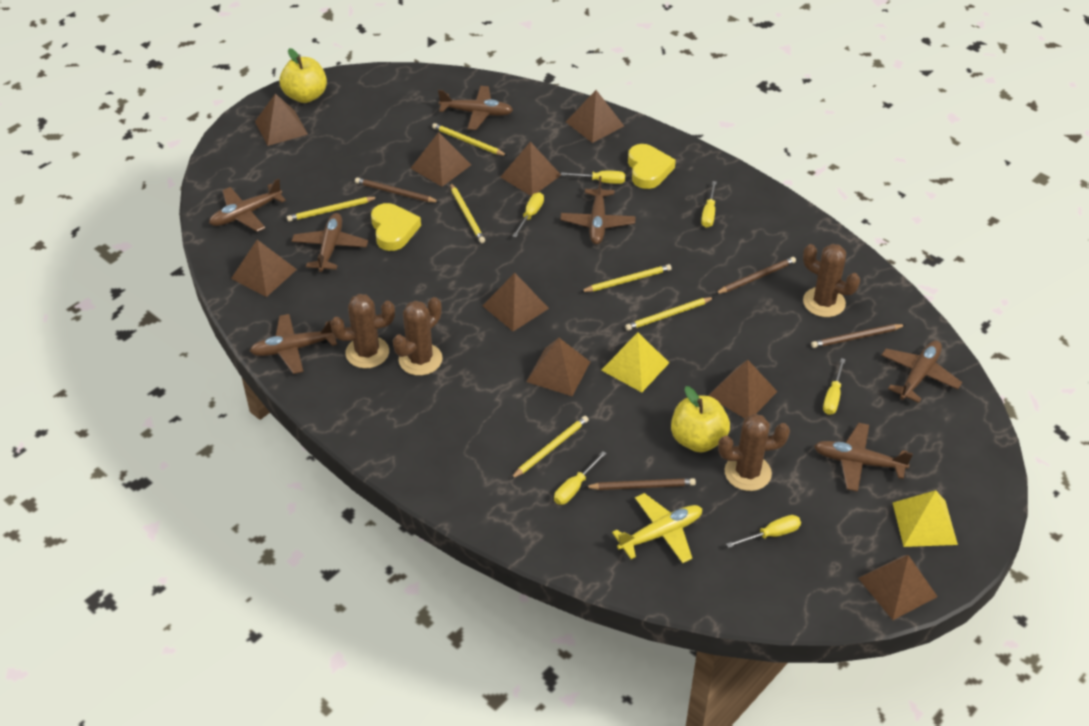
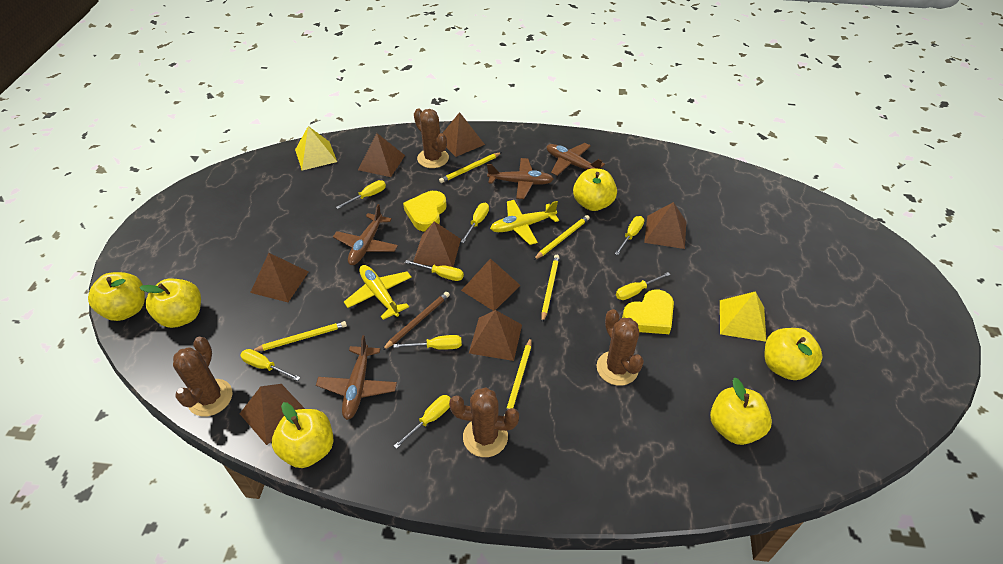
brown pencil: [355,178,439,203] [585,478,696,490] [715,257,796,294] [811,324,905,348] = 4 -> [383,292,450,350] = 1
brown plane: [209,178,286,232] [250,314,337,374] [292,213,368,272] [438,86,513,130] [560,176,636,244] [814,423,913,492] [881,341,962,403] = 7 -> [316,335,397,420] [333,204,398,265] [487,158,554,199] [547,143,605,176] = 4
brown pyramid: [231,240,297,297] [255,93,308,146] [411,132,471,187] [482,273,549,332] [500,142,561,196] [526,338,590,396] [566,90,624,143] [708,360,778,419] [858,555,938,620] = 9 -> [240,384,305,445] [250,253,308,302] [358,133,405,177] [413,221,461,267] [442,112,485,157] [461,258,521,311] [469,310,522,361] [644,202,686,249] = 8
yellow apple: [279,48,327,103] [671,386,730,452] = 2 -> [88,272,145,321] [139,278,201,328] [272,402,333,468] [573,168,617,211] [710,377,772,445] [764,328,822,380] = 6
yellow pencil: [287,197,378,222] [432,123,507,156] [450,183,485,243] [511,416,589,479] [580,264,672,292] [625,297,715,331] = 6 -> [253,321,347,351] [439,152,502,183] [504,338,532,416] [534,215,590,260] [541,255,560,323] = 5
yellow plane: [612,493,702,563] = 1 -> [344,265,412,320] [490,200,559,245] = 2
yellow screwdriver: [512,192,544,237] [554,451,607,505] [561,171,626,184] [701,181,717,228] [726,515,801,548] [823,358,846,415] = 6 -> [240,349,300,381] [336,180,386,209] [393,335,462,350] [394,395,451,449] [405,260,464,281] [461,203,489,243] [615,216,644,255] [616,272,670,300] = 8

